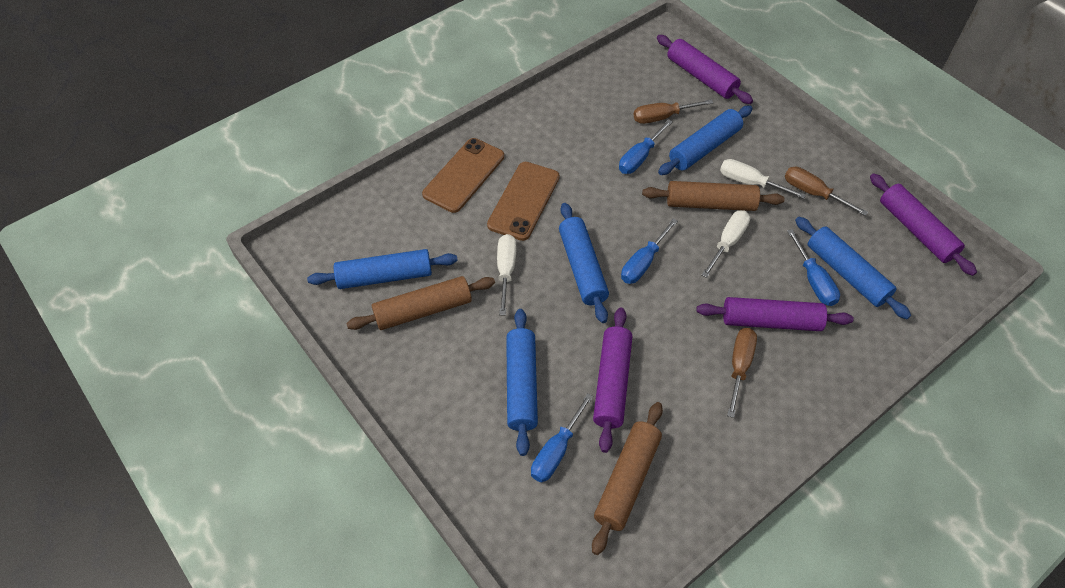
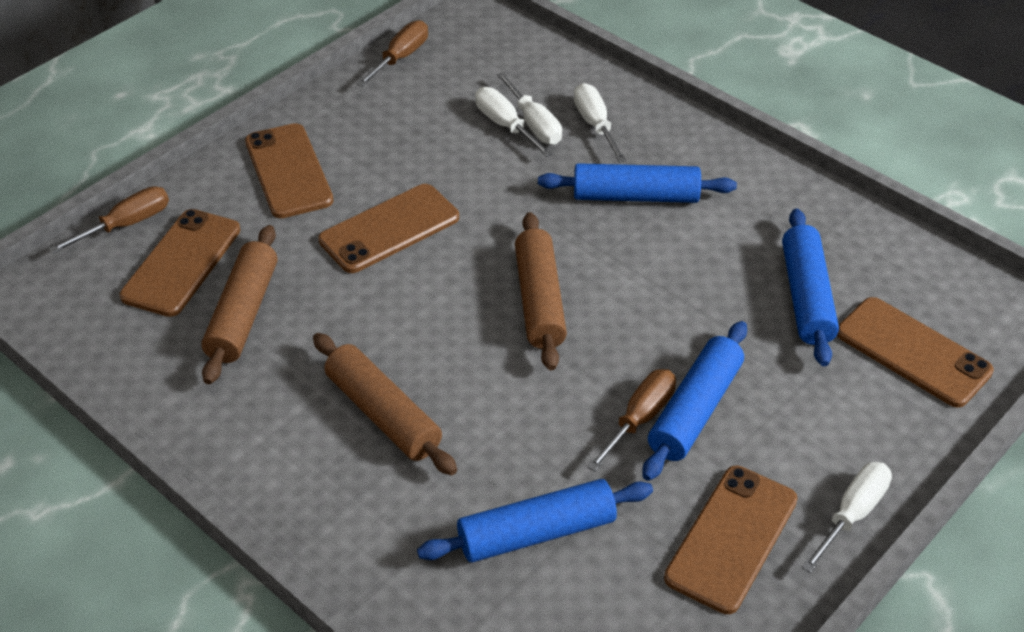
blue rolling pin: [307,249,458,289] [506,309,538,456] [559,203,609,323] [658,105,753,175] [795,217,911,319] = 5 -> [417,479,653,563] [538,163,737,203] [642,321,747,481] [782,208,839,366] = 4
blue screwdriver: [531,393,593,482] [619,119,673,174] [621,219,678,284] [787,229,840,306] = 4 -> none = 0
brown phone: [422,138,504,213] [487,162,560,241] = 2 -> [120,209,241,317] [245,123,334,218] [318,184,459,273] [664,466,798,614] [837,297,994,408] = 5
purple rolling pin: [593,307,632,453] [657,35,753,104] [696,297,854,331] [870,173,977,276] = 4 -> none = 0
white screwdriver: [497,234,516,315] [701,210,750,278] [720,159,806,199] = 3 -> [475,87,553,157] [497,72,562,145] [574,83,626,163] [801,462,892,573] = 4

